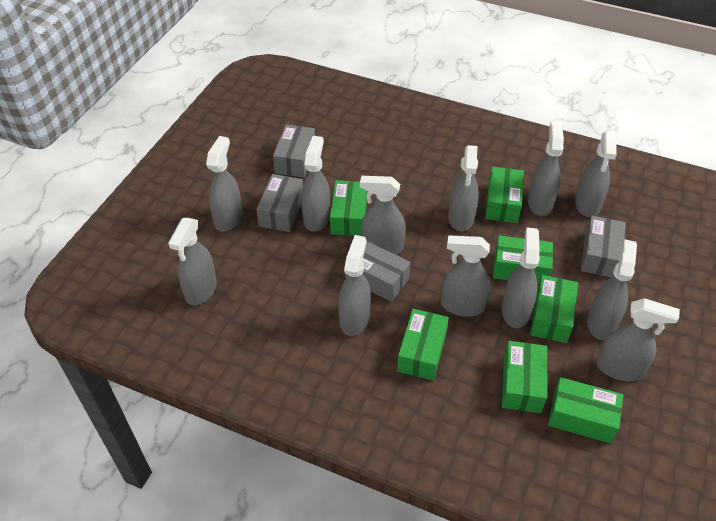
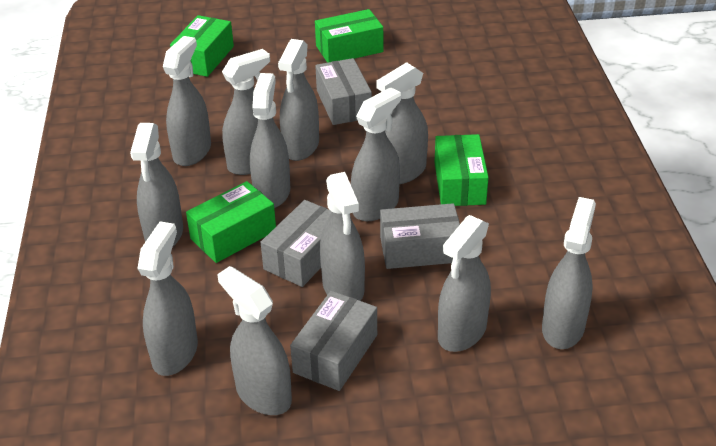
green box: [330,180,367,236] [397,309,449,381] [485,167,524,223] [493,235,553,284] [502,341,547,413] [530,275,578,343] [548,377,623,443] = 7 -> [170,15,234,77] [186,181,276,263] [315,9,383,63] [434,134,489,206] = 4

